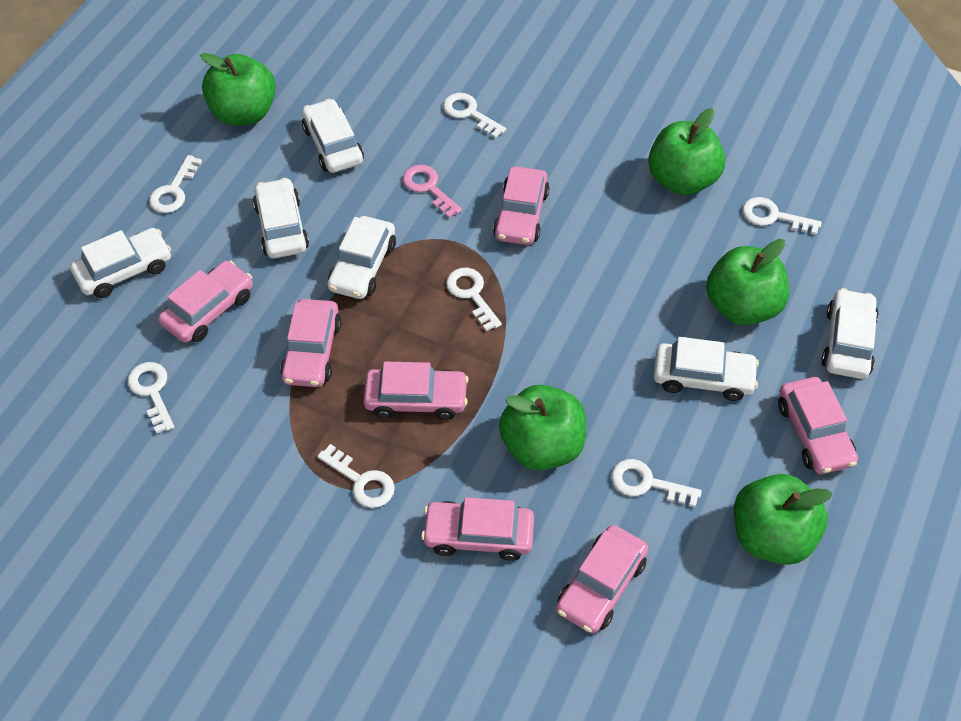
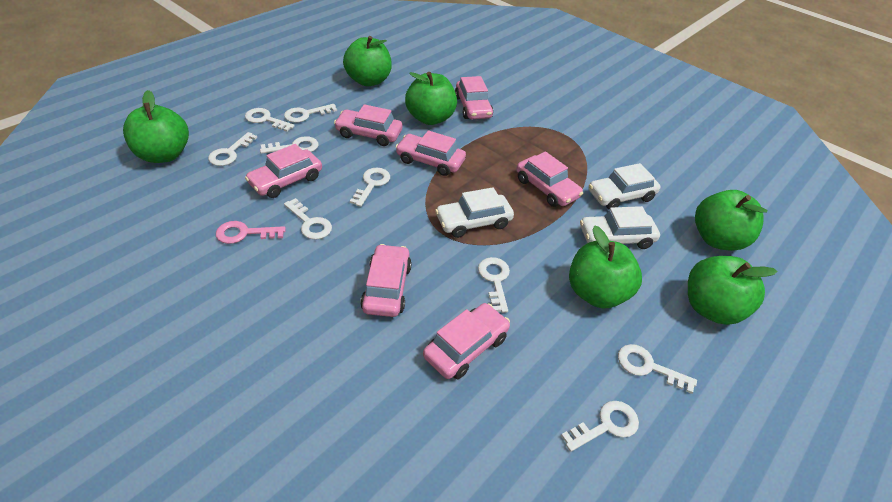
green apple: [200,53,276,126] [499,385,586,470] [648,108,725,195] [706,239,789,325] [734,474,832,565] = 5 -> [123,90,189,163] [343,36,392,86] [405,72,457,125] [569,225,642,308] [688,256,777,325] [695,190,767,251] = 6
white car: [70,228,171,298] [253,178,309,259] [302,99,364,173] [327,216,396,299] [654,337,759,401] [821,288,879,379] = 6 -> [435,187,514,238] [580,206,660,249] [589,163,660,210] = 3
white key: [128,362,174,433] [149,155,202,213] [317,444,395,508] [443,93,506,138] [446,268,502,331] [611,459,702,507] [743,197,822,235] = 7 -> [208,132,257,166] [245,108,295,132] [260,136,318,154] [284,104,337,123] [284,198,332,239] [350,168,390,207] [478,257,510,313] [561,401,639,452] [618,344,697,394] = 9

